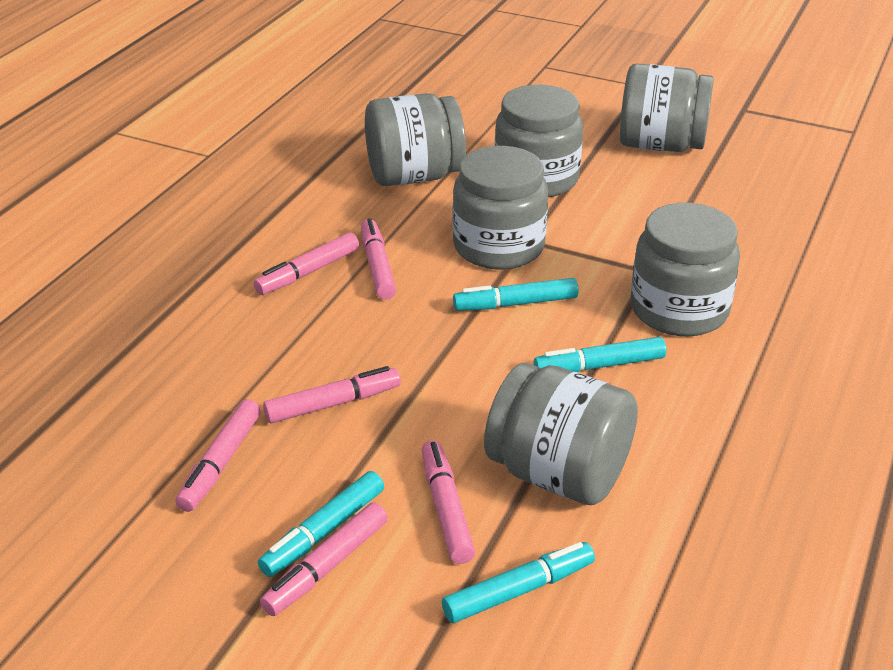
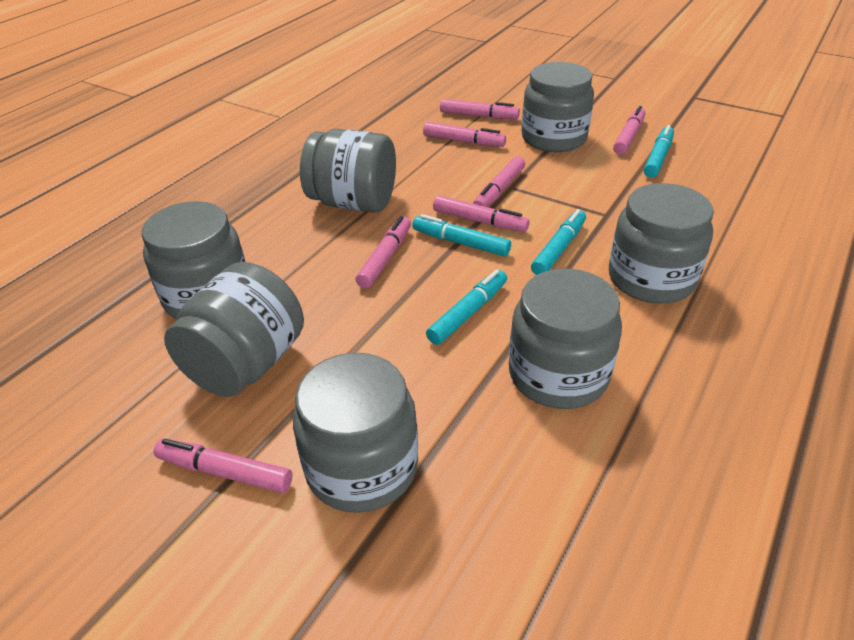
grey jar: [365,93,466,186] [453,146,548,270] [484,363,638,505] [495,85,583,197] [619,63,714,152] [631,203,740,336] = 6 -> [142,201,245,319] [164,262,304,397] [293,353,418,513] [300,129,396,213] [509,269,622,409] [522,62,594,152] [609,183,714,304] = 7
pink marker: [175,399,261,512] [254,232,359,295] [260,502,388,616] [263,366,401,423] [361,218,396,299] [422,440,475,564] = 6 -> [153,439,293,493] [356,216,411,288] [423,122,506,147] [433,195,529,232] [440,99,520,119] [473,156,525,207] [613,106,646,155] = 7

